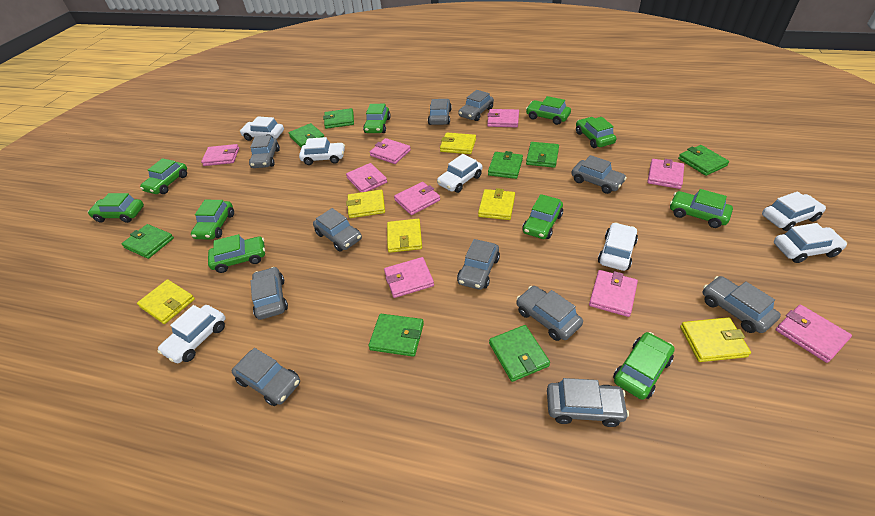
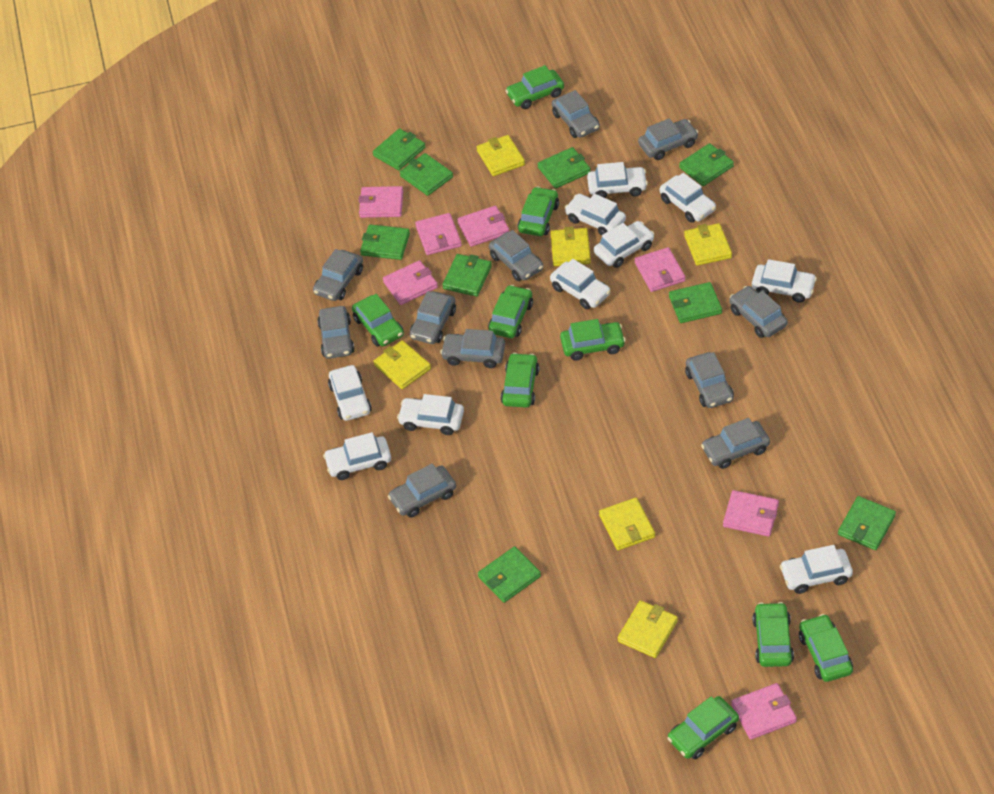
green car: [88,193,144,223] [140,158,187,194] [191,200,234,240] [208,234,265,273] [363,104,391,133] [522,194,563,239] [526,96,571,125] [576,117,617,148] [613,332,675,400] [670,189,733,228] = 10 -> [352,294,404,347] [488,285,533,338] [501,353,539,408] [505,65,564,109] [518,187,559,236] [560,319,626,361] [667,696,739,759] [752,602,794,667] [799,614,853,682] = 9
green wallet: [122,224,174,259] [289,123,324,148] [323,108,354,129] [368,314,424,357] [488,151,523,179] [489,325,550,382] [526,142,559,168] [678,145,729,176] = 8 -> [360,224,410,260] [373,128,426,170] [400,153,453,196] [442,254,492,297] [478,546,541,603] [537,147,591,189] [669,282,722,323] [679,143,734,186] [838,496,896,550] = 9
pink wallet: [201,144,239,166] [346,163,387,192] [370,138,411,164] [384,257,434,298] [394,182,440,215] [487,109,519,127] [589,270,638,317] [647,159,684,189] [775,305,852,363] = 9 -> [358,186,403,218] [383,260,438,305] [415,213,462,255] [457,205,509,247] [635,247,685,292] [723,490,779,537] [731,683,797,740] = 7
white car: [157,305,226,363] [240,117,284,141] [299,137,345,165] [437,154,482,193] [598,222,638,271] [762,192,826,231] [774,223,847,263] = 7 -> [323,432,391,480] [328,365,372,421] [397,394,464,435] [550,259,611,309] [565,194,626,236] [587,162,648,198] [594,221,654,268] [660,173,716,223] [752,259,817,303] [780,545,853,594] = 10

